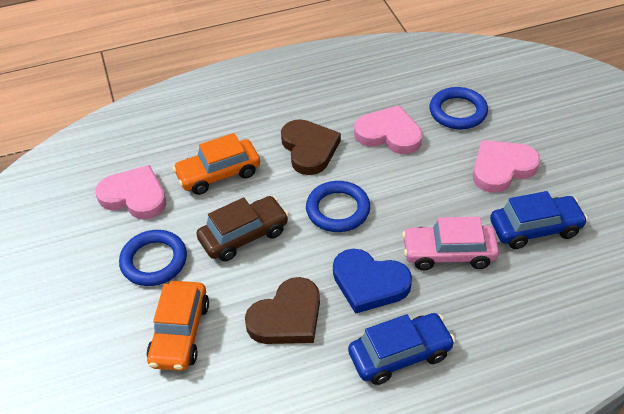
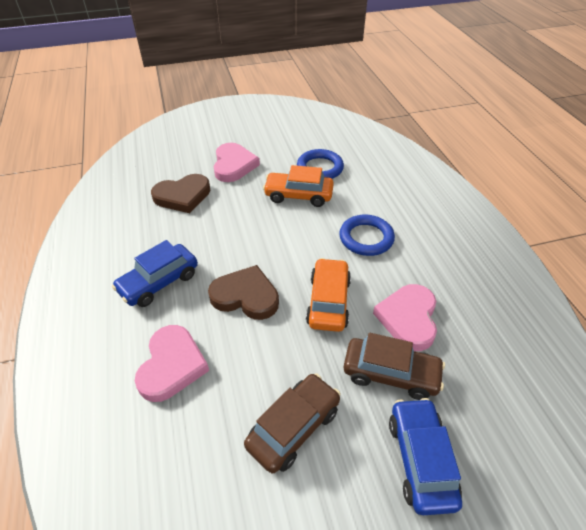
blue heart: [333,249,412,314] = 1 -> none = 0
blue ring: [119,230,187,286] [306,181,370,232] [430,87,488,129] = 3 -> [297,149,344,179] [339,215,395,256] = 2
brown car: [196,196,289,262] = 1 -> [244,373,341,473] [344,333,445,400] = 2
pink car: [402,217,499,270] = 1 -> none = 0

